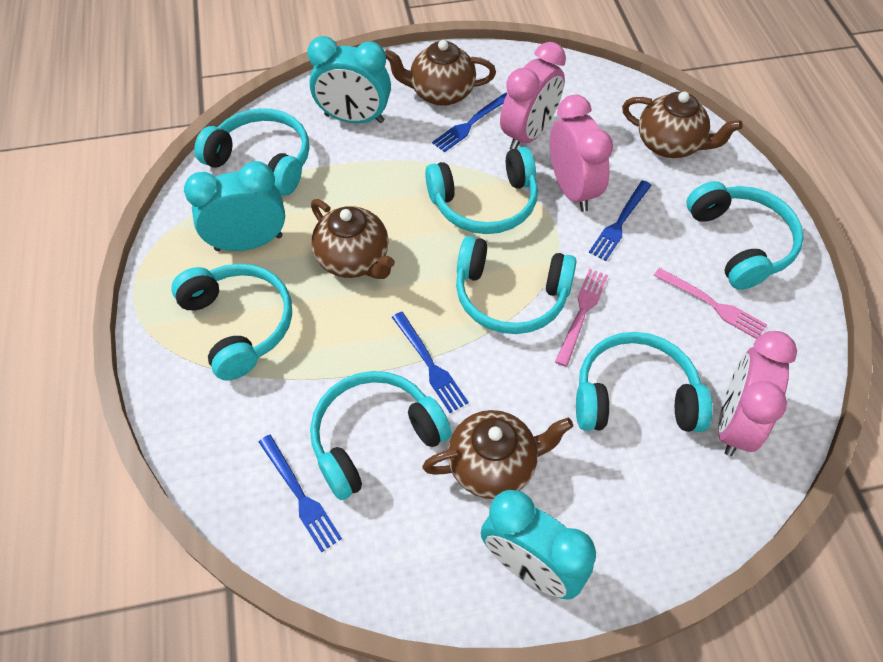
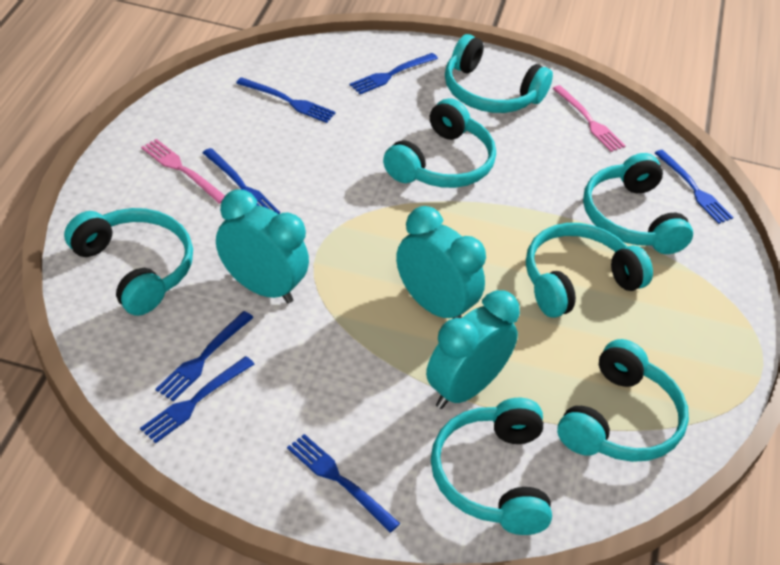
blue fork: [259,435,342,552] [392,312,469,413] [432,93,507,152] [589,180,652,261] = 4 -> [140,356,254,443] [155,311,254,401] [202,148,280,214] [236,77,336,123] [287,434,401,533] [350,53,438,94] [655,150,734,224] = 7
brown teapot: [311,199,395,279] [385,40,496,106] [422,410,573,499] [622,91,743,158] = 4 -> none = 0
pink clock: [500,42,566,150] [550,95,613,212] [718,331,797,456] = 3 -> none = 0

